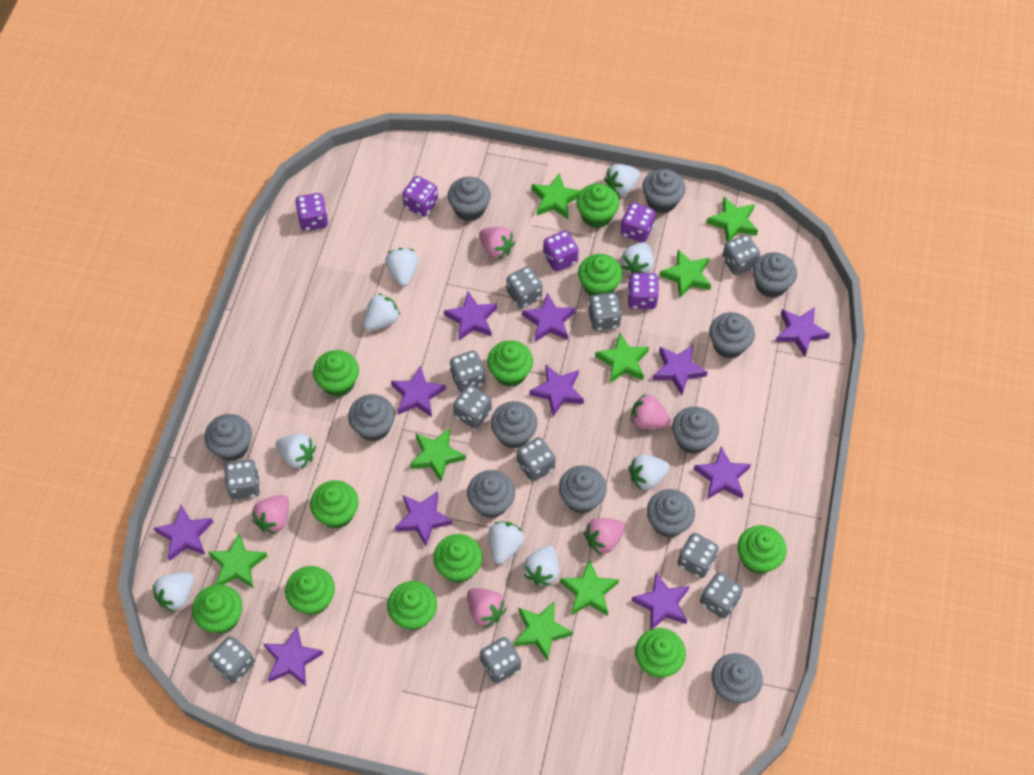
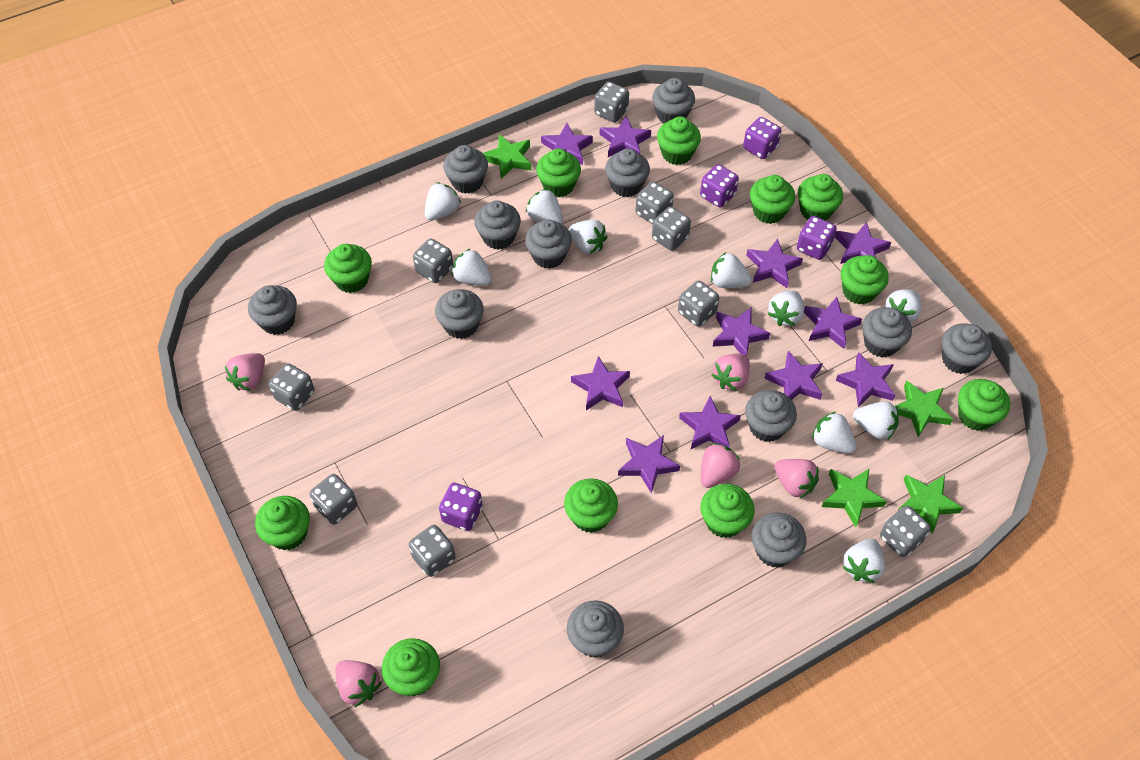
green star: [208,533,268,588] [410,428,466,482] [514,601,573,661] [532,173,581,219] [560,559,619,616] [595,332,649,383] [659,249,711,298] [707,197,758,242] = 8 -> [483,134,531,179] [822,469,887,527] [896,381,953,437] [897,475,963,533] = 4
grey dice: [209,636,255,683] [224,460,260,500] [450,351,486,392] [453,385,492,429] [480,637,521,683] [506,266,542,308] [517,437,555,481] [588,292,622,331] [678,533,719,578] [700,572,743,619] [722,235,760,275] = 11 -> [269,363,315,411] [310,474,357,525] [409,525,456,577] [413,239,453,283] [594,82,629,123] [635,182,674,224] [652,206,691,251] [678,281,719,327] [880,506,931,557] = 9
purple dice: [295,193,328,231] [402,176,438,217] [543,230,579,271] [621,202,655,242] [627,273,659,309] = 5 -> [439,483,483,531] [700,164,739,208] [743,117,781,159] [797,216,837,260] = 4
white strawberry: [153,572,194,612] [275,434,316,469] [363,293,400,331] [385,248,418,286] [488,522,524,564] [523,545,559,586] [604,164,640,196] [621,242,654,274] [629,455,670,490] = 9 -> [425,182,461,221] [452,248,492,286] [526,189,563,224] [569,220,607,254] [711,252,752,288] [768,290,804,326] [812,411,856,454] [843,539,885,583] [853,401,899,440] [885,289,922,323] = 10

